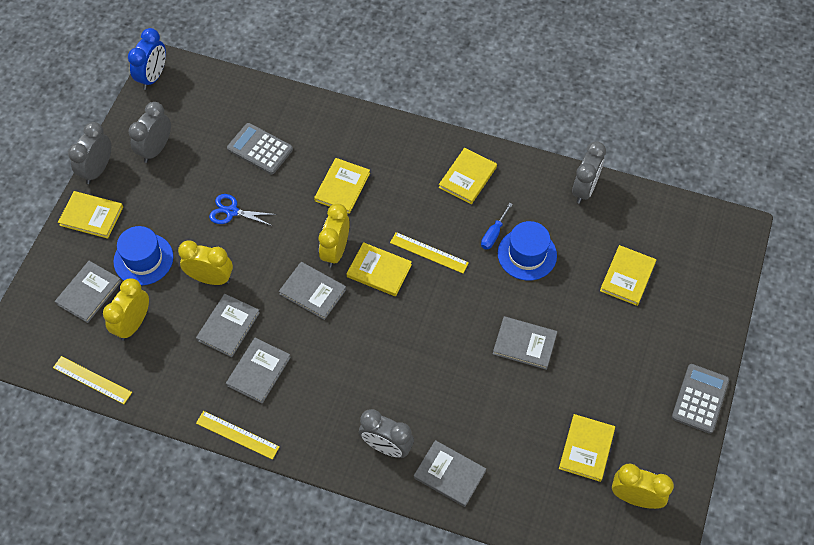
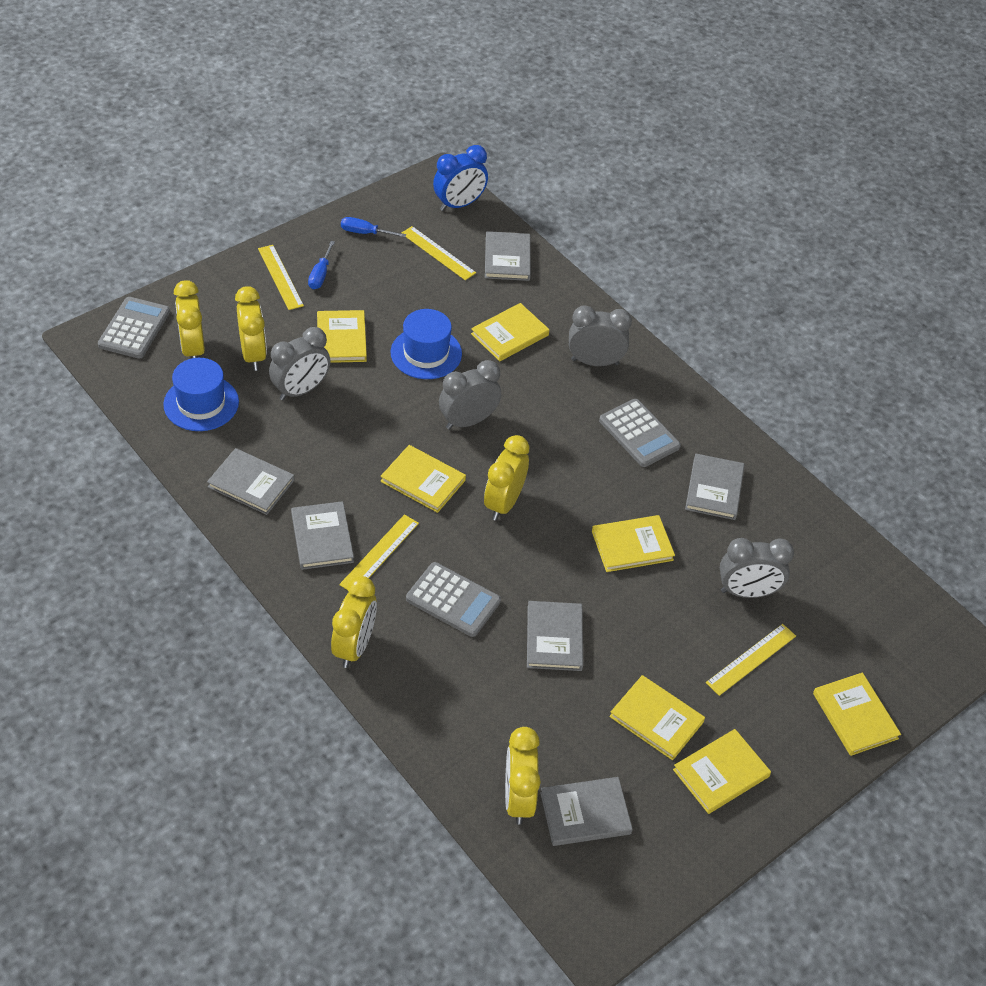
blue scissors: [209,194,277,226] = 1 -> none = 0
blue screwdriver: [481,203,513,250] = 1 -> [308,241,335,289] [341,217,406,237] = 2
grey calculator: [227,123,293,174] [672,364,729,434] = 2 -> [98,297,170,359] [406,562,501,637] [599,399,681,467] = 3
yellow book: [58,191,123,239] [314,158,370,214] [346,242,412,296] [439,148,497,204] [559,414,615,482] [600,245,656,306] = 6 -> [317,310,367,363] [380,445,466,513] [471,303,549,361] [592,515,675,572] [609,675,705,760] [673,729,771,814] [813,673,901,756] = 7
yellow clock: [103,278,149,341] [178,241,233,285] [319,204,350,268] [612,463,674,509] = 4 -> [174,280,205,358] [235,286,267,371] [331,576,377,668] [484,435,530,521] [505,727,541,825] = 5
yellow ruler: [53,356,132,404] [196,411,280,460] [390,232,469,273] = 3 -> [258,245,304,310] [339,514,419,589] [402,226,476,280] [706,624,796,696] = 4

